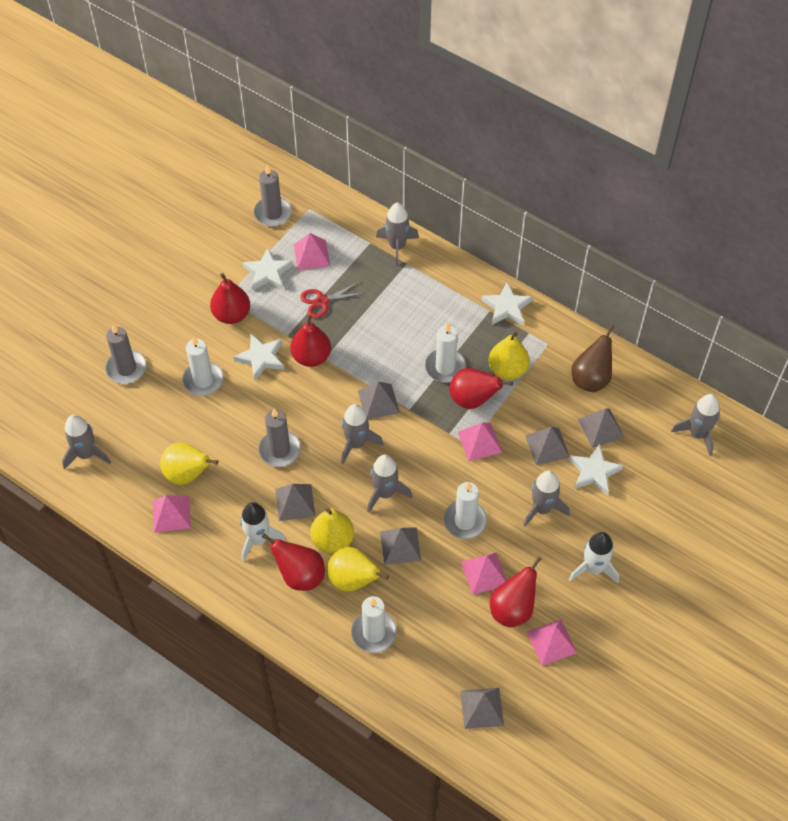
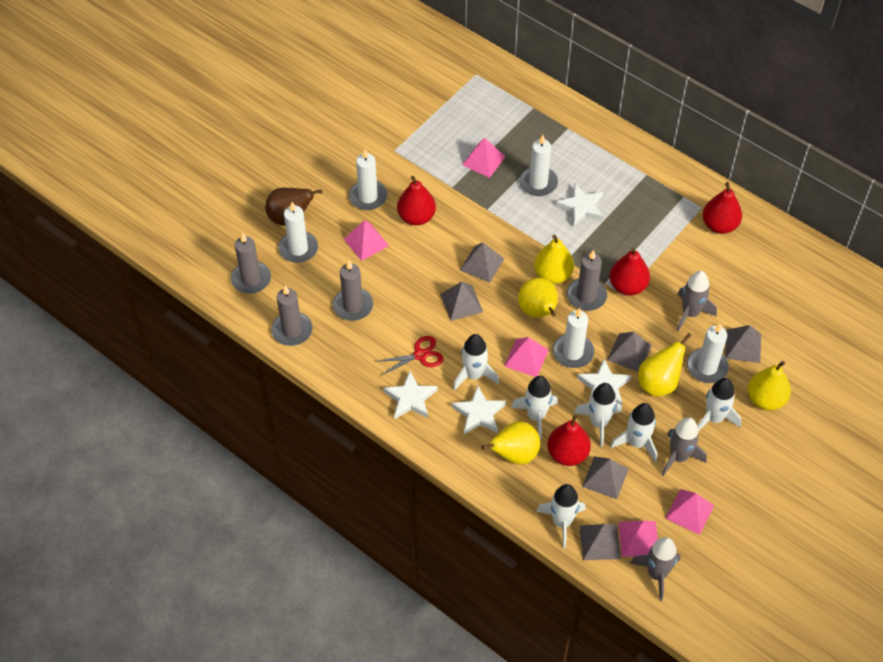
grey candle: [105,324,147,384] [253,165,292,227] [258,409,301,467] = 3 -> [231,233,271,294] [271,286,313,346] [332,261,373,321] [567,250,607,311] = 4
grey rocket: [62,415,111,470] [341,404,383,464] [367,455,412,513] [376,203,419,267] [523,471,569,527] [671,394,720,456] = 6 -> [630,537,681,601] [662,417,707,476] [677,271,717,331] = 3
red pear: [210,273,250,324] [261,533,325,591] [290,315,331,367] [449,368,513,409] [490,556,542,627] = 5 -> [397,176,436,226] [547,414,591,466] [610,247,650,296] [703,182,742,234] = 4
white candle: [182,336,224,396] [351,596,397,653] [425,323,466,383] [443,482,487,539] = 4 -> [278,202,318,263] [349,149,388,210] [520,135,558,196] [553,308,594,368] [687,324,729,383] = 5
white rocket: [240,502,286,562] [569,532,619,584] = 2 -> [453,334,499,390] [511,376,558,440] [536,484,586,548] [574,383,622,447] [610,403,657,462] [697,378,741,431] = 6
yellow pear: [160,442,219,485] [310,508,354,553] [327,547,389,592] [488,332,529,380] = 4 -> [481,421,540,465] [518,278,558,318] [534,235,574,284] [638,333,692,397] [748,361,791,410] = 5

